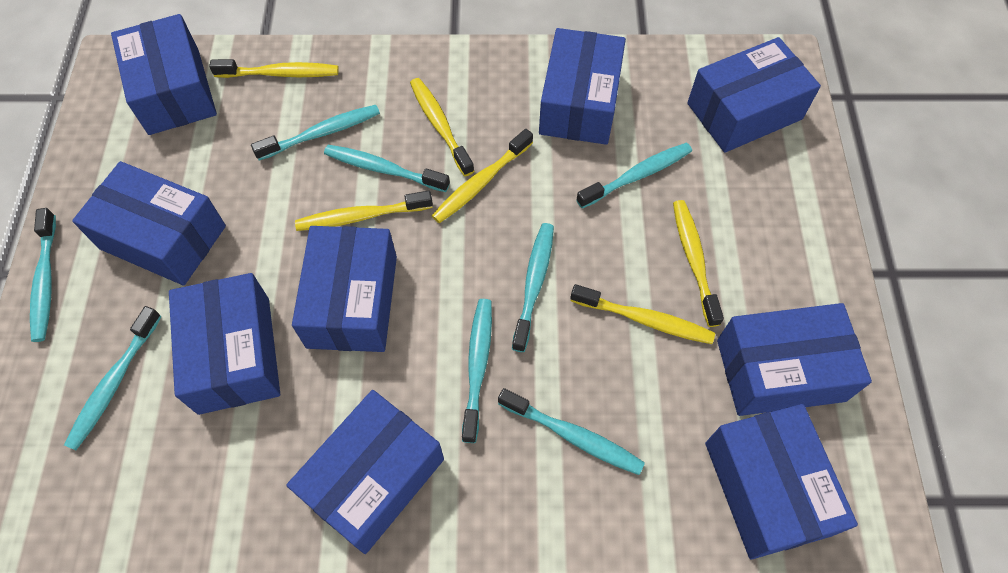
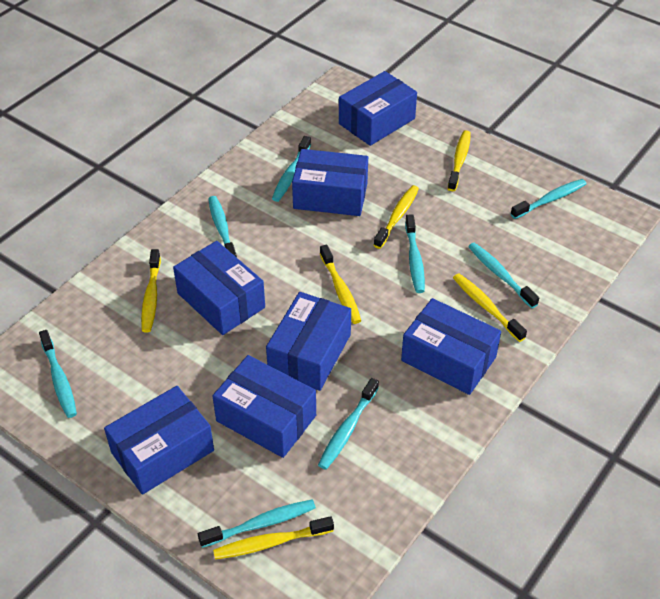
blue box: [72,161,226,286] [111,14,217,135] [169,273,280,415] [287,390,444,554] [292,226,397,352] [539,28,626,145] [687,37,821,153] [705,404,858,559] [717,303,872,416] = 9 -> [104,386,214,494] [173,241,265,335] [213,355,316,458] [266,292,351,391] [292,149,368,216] [339,71,417,146] [401,298,501,395] = 7

